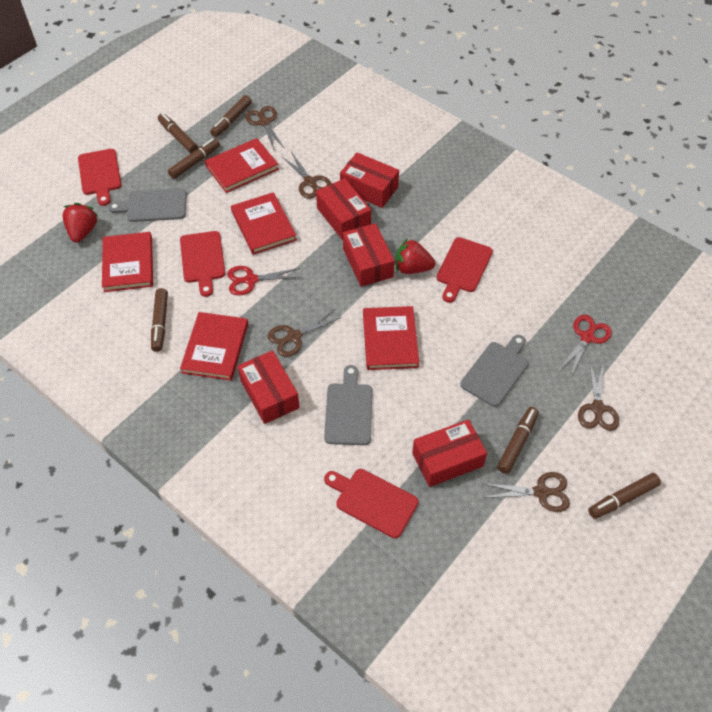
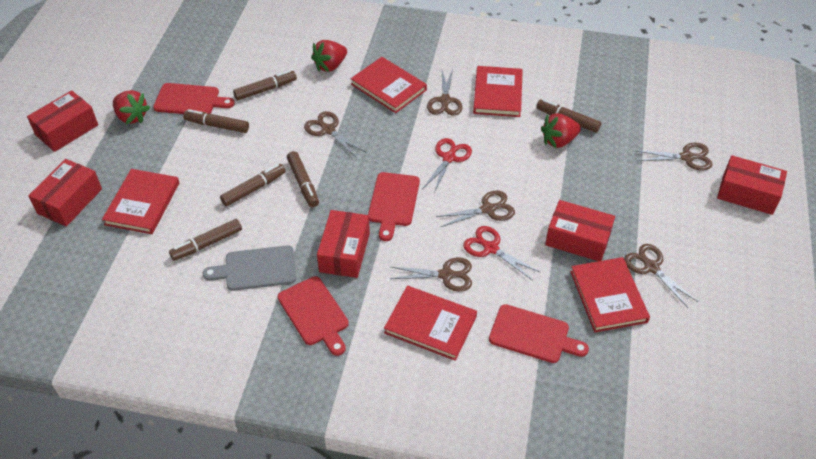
brown scissors: [245,106,285,150] [267,309,342,357] [282,152,332,199] [483,472,570,512] [578,363,619,431] = 5 -> [304,111,365,158] [390,257,472,292] [427,69,463,116] [436,191,515,227] [624,244,698,308] [636,143,713,171] = 6
grey cutting board: [108,189,187,222] [324,365,373,445] [460,335,528,407] = 3 -> [202,245,296,291] = 1
red strawberry: [62,203,99,242] [396,238,435,274] = 2 -> [113,90,150,124] [311,40,347,72] [541,113,581,148] = 3

